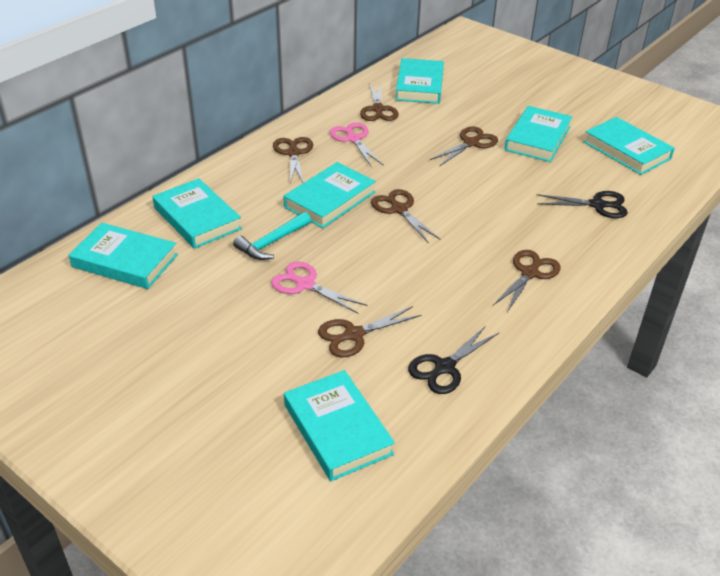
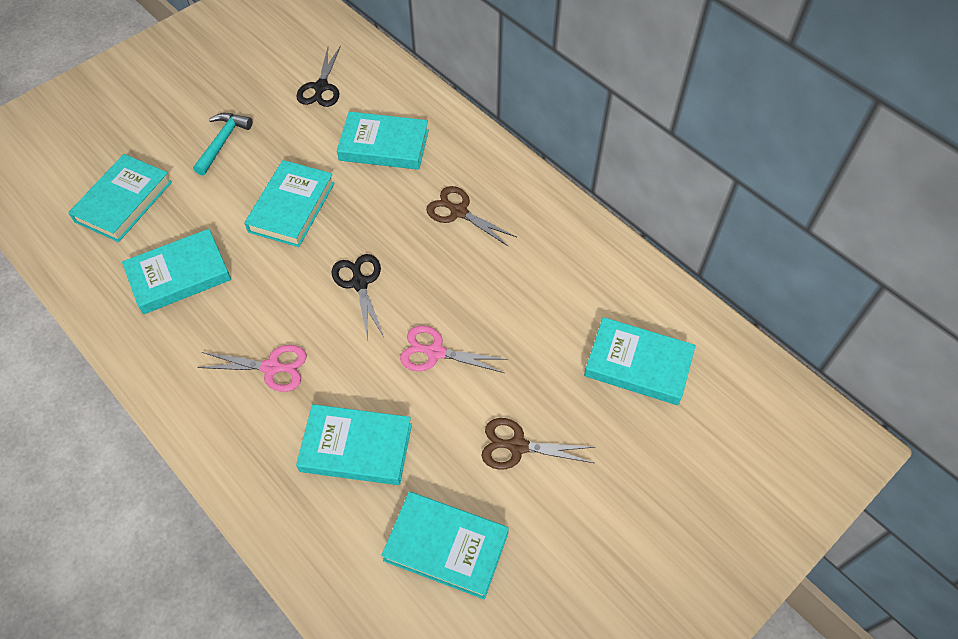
brown scissors: [273,137,313,184] [318,306,421,357] [360,82,398,121] [371,189,441,244] [430,127,498,166] [493,250,561,312] = 6 -> [426,186,517,246] [481,418,595,470] = 2

